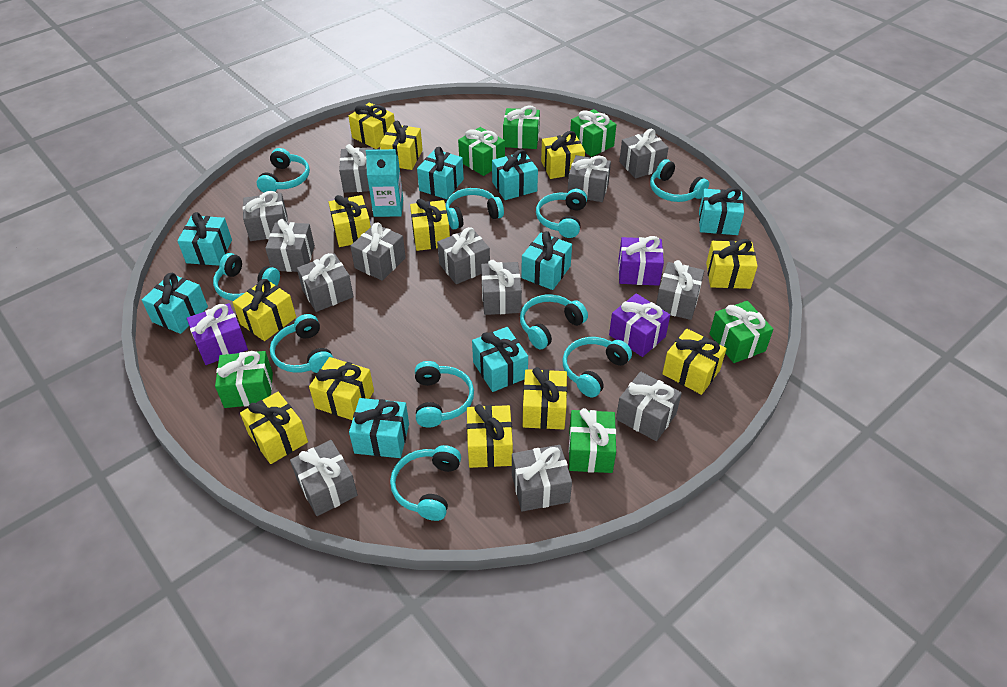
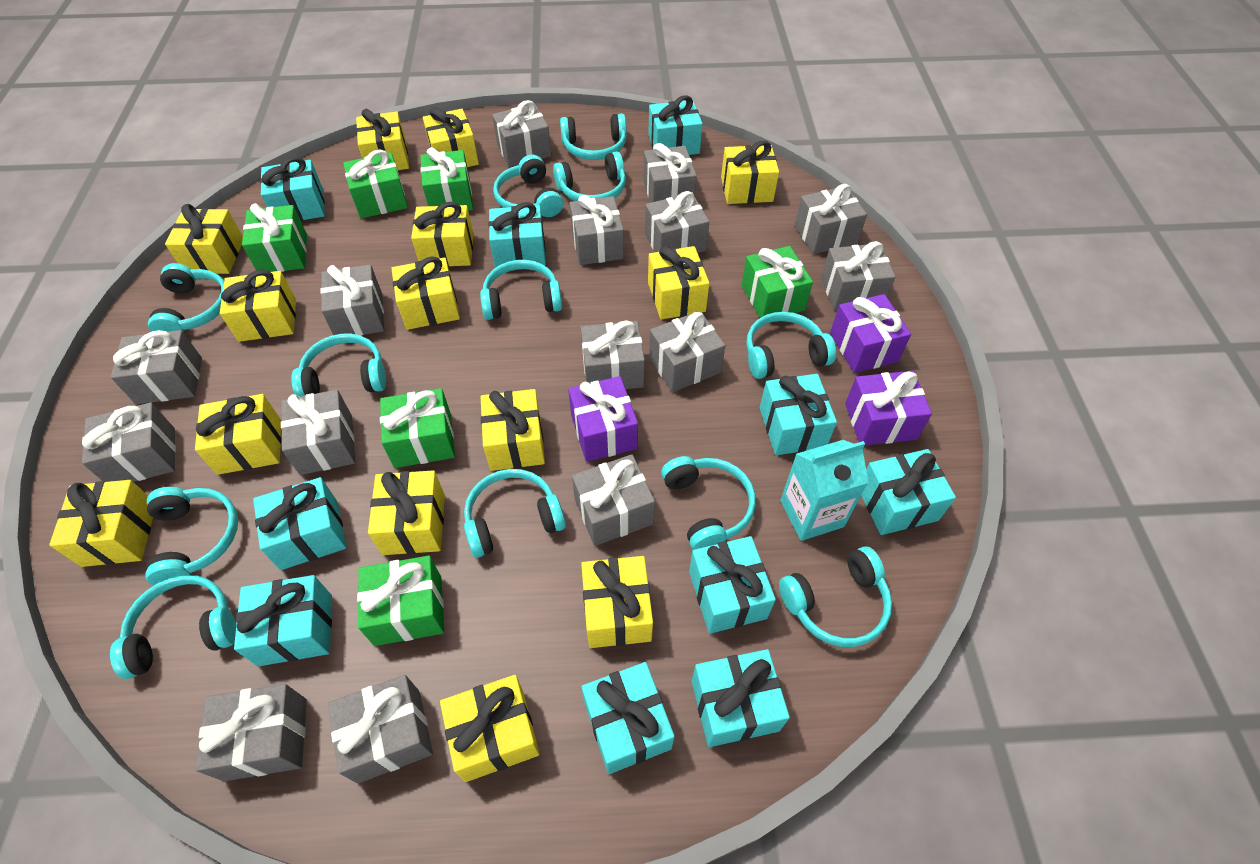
grey gift: [243,191,288,241] [265,219,315,272] [290,440,358,516] [297,253,354,312] [339,144,373,193] [350,222,406,281] [437,227,490,284] [481,260,522,315] [512,445,572,512] [567,155,611,202] [616,371,682,441] [619,129,669,179] [656,260,704,320] = 13 -> [82,403,176,482] [111,330,202,404] [195,684,307,781] [281,389,355,475] [321,264,384,336] [328,675,433,784] [492,100,551,167] [569,195,624,265] [572,454,655,546] [581,320,645,389] [643,143,697,203] [645,191,709,253] [649,311,725,392] [795,184,867,254] [821,241,896,311] = 15
turquoise gift: [142,273,208,334] [177,212,232,266] [349,398,409,458] [417,147,464,199] [472,327,528,392] [492,149,538,200] [521,231,572,290] [699,187,744,235] = 8 -> [234,575,332,666] [253,477,347,570] [260,157,325,221] [489,202,546,268] [581,662,675,774] [648,95,703,155] [689,536,776,634] [692,649,790,747] [760,374,837,455] [861,449,956,535] = 10
turquoise headphones: [213,253,280,301] [257,148,310,193] [270,314,333,373] [390,445,461,521] [415,361,474,428] [446,188,504,229] [520,294,588,349] [536,189,587,238] [563,337,632,397] [650,159,709,202] = 10 -> [110,575,236,679] [145,487,238,585] [148,263,224,333] [291,333,386,397] [464,469,566,558] [480,260,562,320] [493,154,563,217] [553,151,626,201] [560,113,627,160] [661,456,756,550] [746,312,836,379] [779,546,892,647] = 12
yellow gift: [232,279,296,341] [240,392,308,464] [309,357,374,420] [329,195,371,247] [349,102,395,149] [380,121,423,170] [410,199,450,251] [467,404,513,468] [523,367,567,430] [541,131,585,179] [662,329,727,395] [706,239,758,289] = 12 -> [49,480,153,567] [165,204,243,274] [195,394,281,475] [220,270,296,342] [356,109,409,170] [368,470,445,555] [391,256,460,330] [411,202,474,267] [423,107,479,167] [440,675,540,782] [481,389,545,471] [581,556,653,648] [648,246,709,320] [721,141,779,204] = 14

